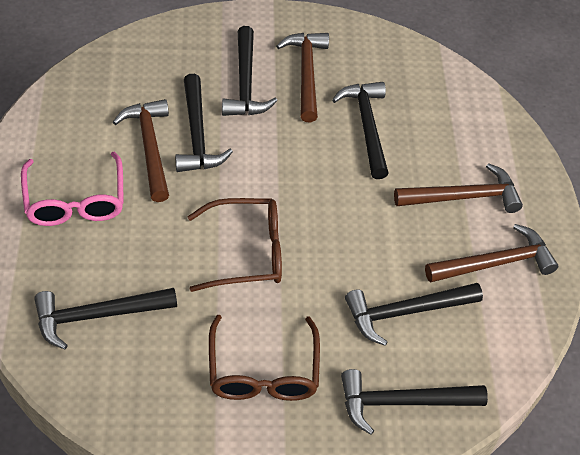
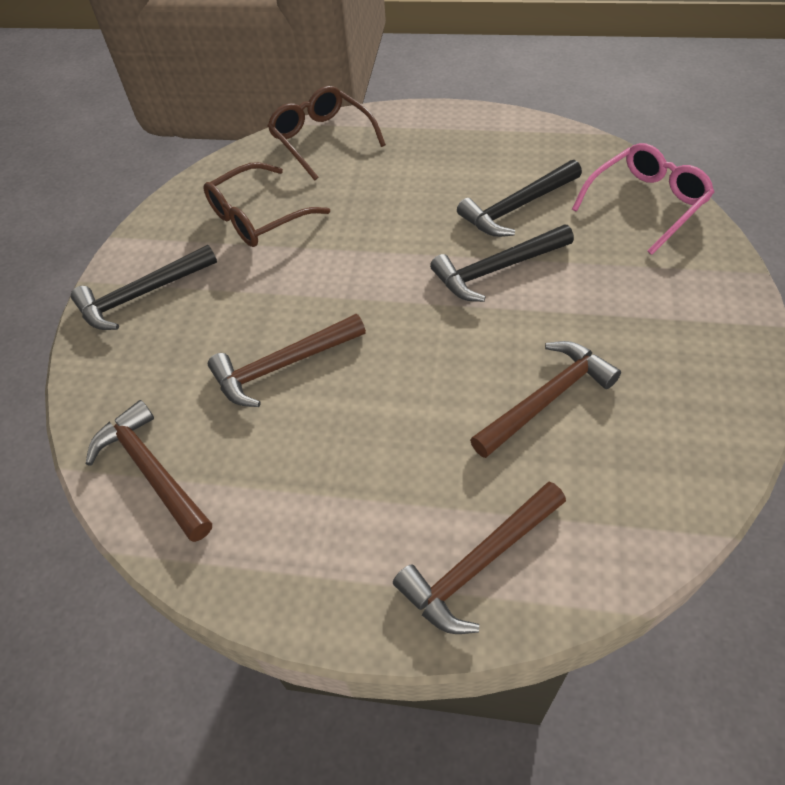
black hammer: [34,288,177,349] [175,74,233,172] [222,26,277,116] [332,82,389,179] [341,369,488,435] [345,283,483,346] = 6 -> [71,245,217,330] [430,225,574,302] [457,160,582,237] = 3

